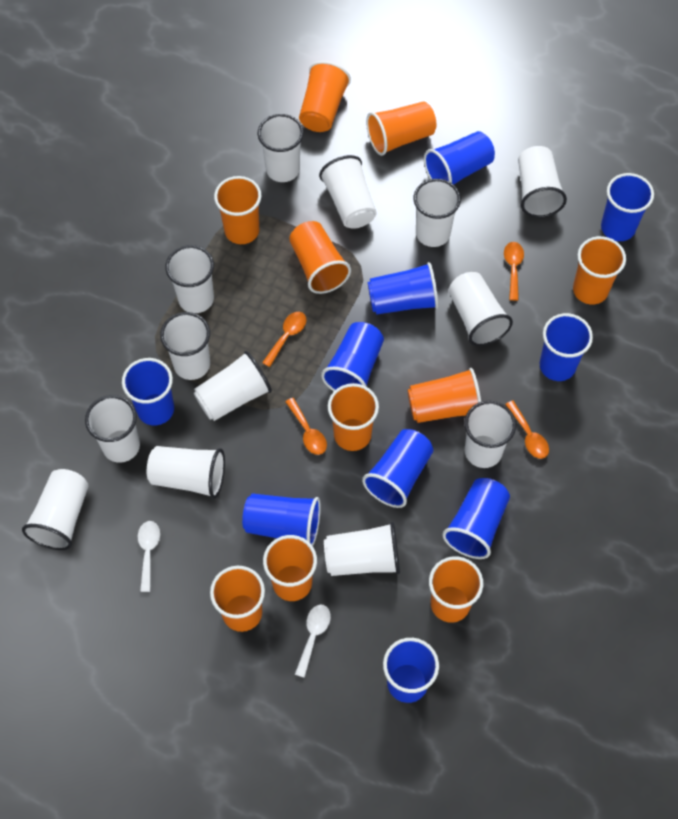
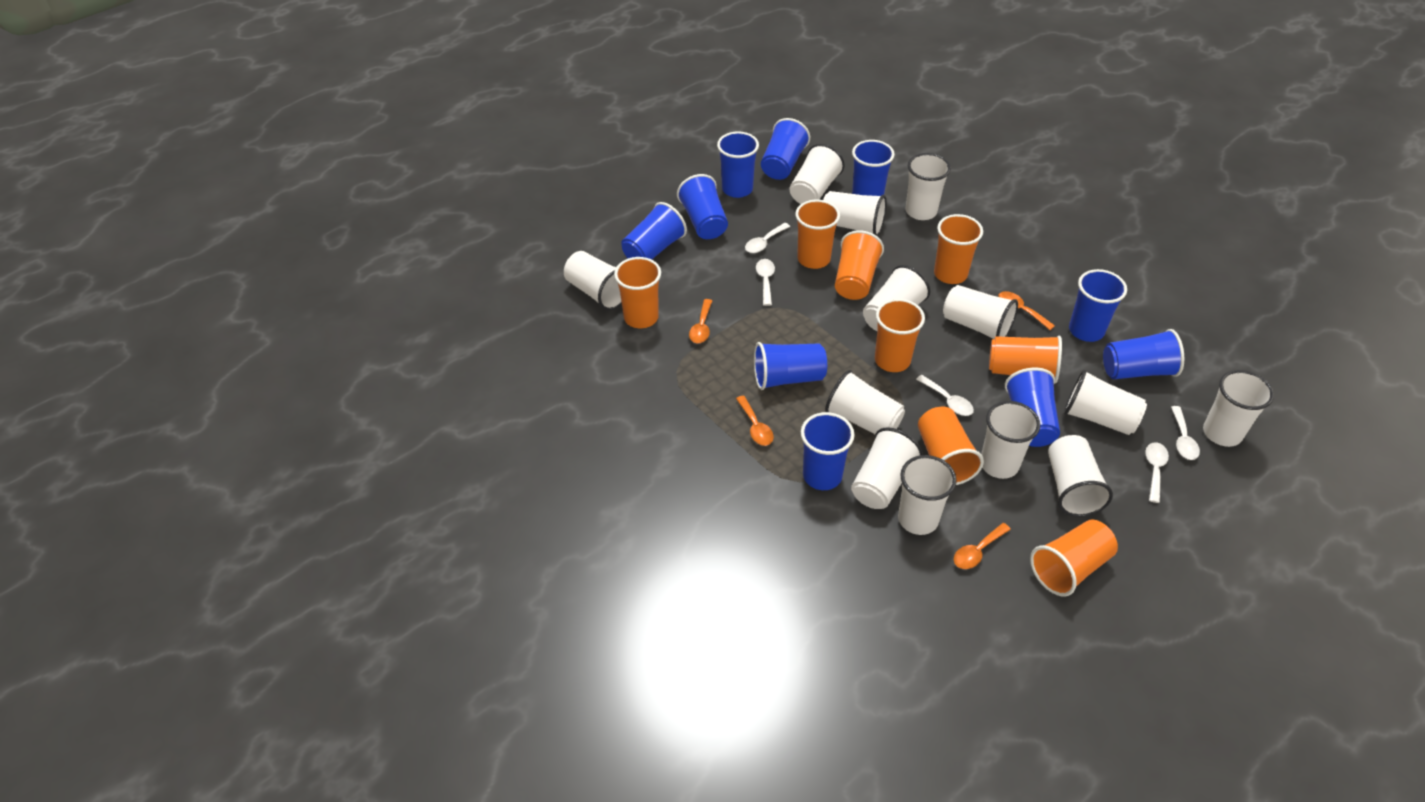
orange cup: [210,566,265,632] [214,176,262,244] [263,535,317,601] [289,221,351,294] [299,61,351,132] [328,383,379,451] [366,101,436,156] [408,368,481,423] [429,556,483,623] [573,236,626,305] = 10 -> [614,257,661,328] [795,200,840,269] [835,230,884,300] [875,299,925,372] [918,407,984,485] [934,214,983,284] [989,335,1062,384] [1030,519,1118,596] = 8
white spoon: [138,521,160,592] [295,605,331,678] = 2 -> [745,223,790,253] [756,259,775,306] [916,375,974,416] [1145,442,1169,503] [1171,406,1200,460] = 5

